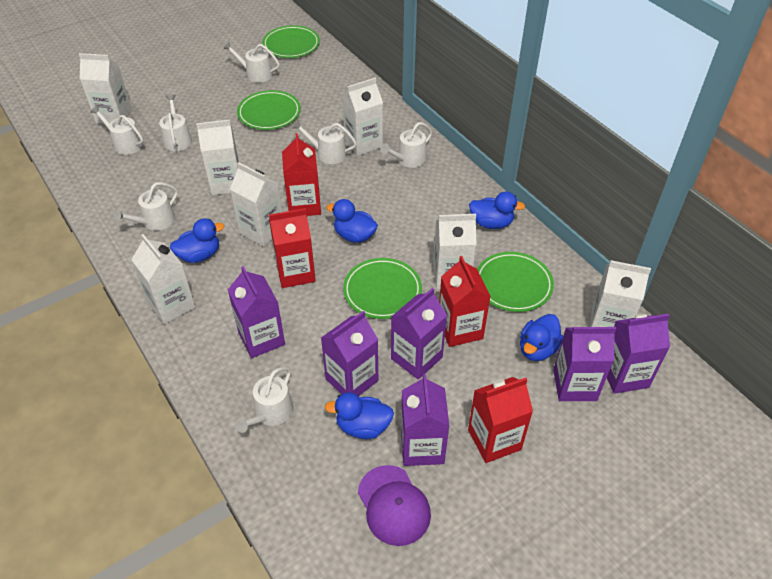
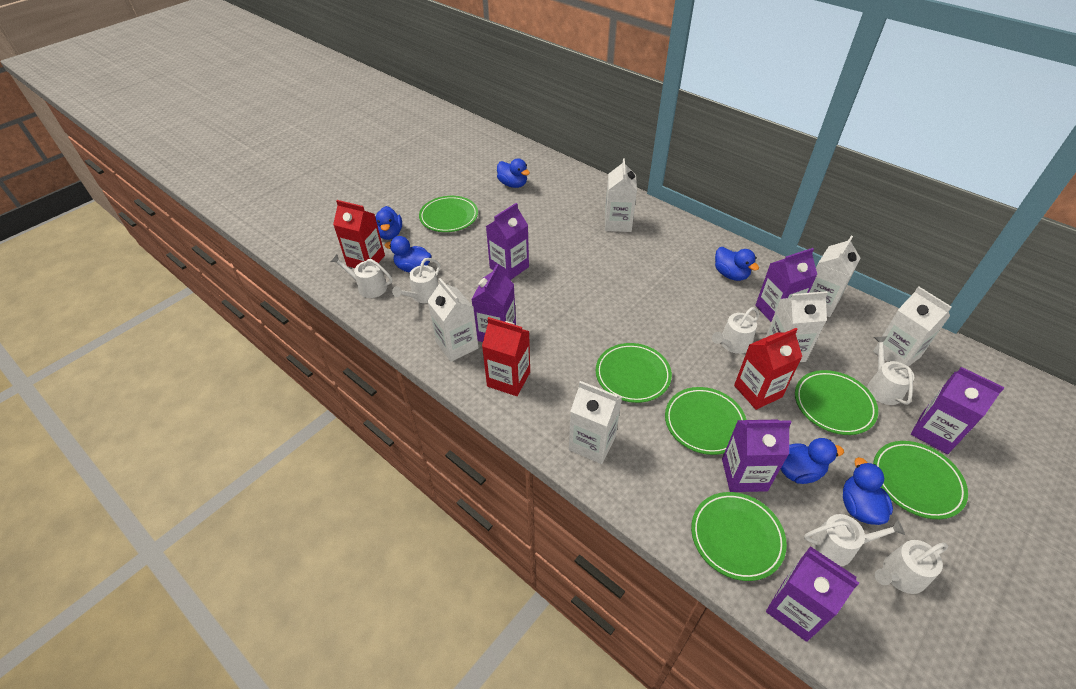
blue duck: [170,219,224,263] [325,392,394,439] [326,199,378,243] [469,191,525,229] [520,314,563,361] = 5 -> [375,206,402,240] [385,236,431,273] [497,158,530,188] [715,247,759,281] [781,438,844,484] [843,457,893,525] = 6
green plate: [237,90,301,130] [262,25,320,58] [343,258,422,319] [477,252,554,312] = 4 -> [419,196,478,232] [596,343,672,403] [665,387,747,455] [691,492,787,581] [795,370,878,435] [873,441,968,519] = 6
purple cap: [358,465,431,546] = 1 -> none = 0
red carton: [269,208,316,288] [282,133,321,216] [439,256,491,347] [468,377,533,463] = 4 -> [333,200,385,268] [482,317,530,396] [734,328,802,410] = 3
white carton: [79,53,132,124] [131,234,196,324] [196,119,239,195] [230,162,282,247] [342,78,383,156] [433,214,476,289] [590,260,651,327] = 7 -> [427,278,478,362] [569,381,622,464] [605,158,637,232] [765,291,828,362] [809,236,860,317] [873,287,952,367] = 6
white watering can: [90,105,143,155] [113,182,178,231] [159,94,192,151] [223,42,280,83] [235,367,293,433] [292,120,357,164] [381,122,432,168] = 7 -> [331,254,393,298] [392,258,440,303] [712,307,760,354] [804,514,905,566] [868,336,914,405] [875,540,948,594] = 6

